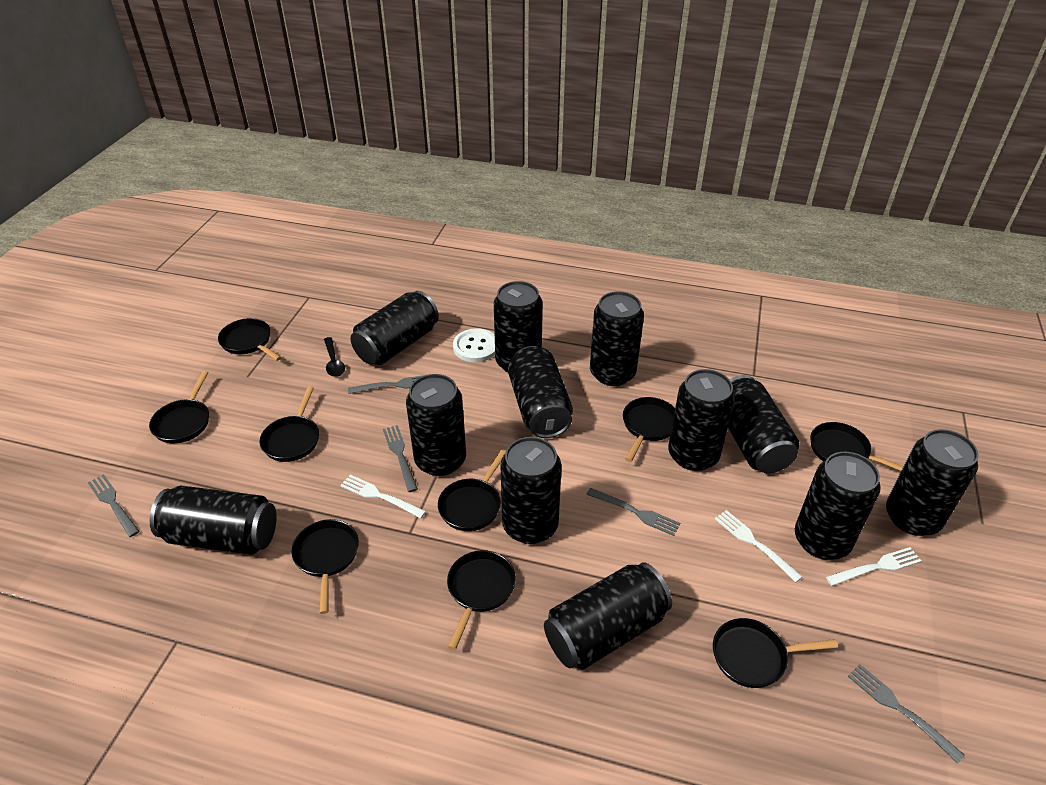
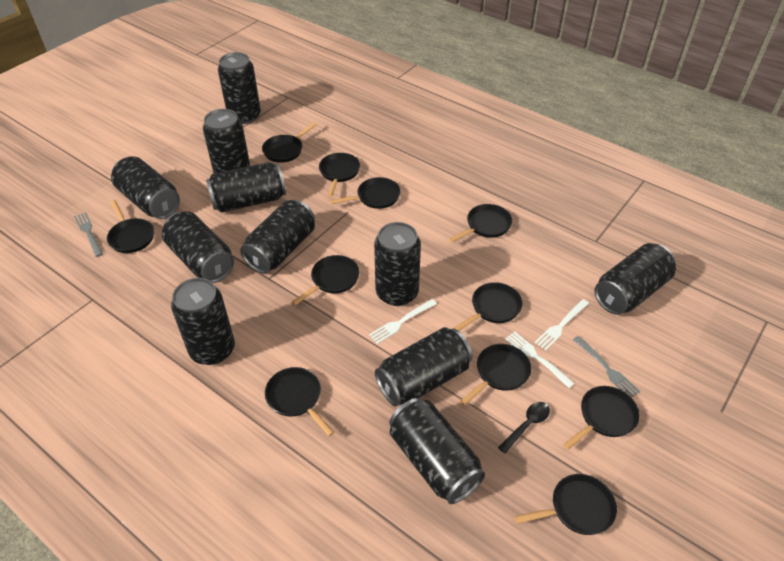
black can: [150,486,277,555] [351,291,439,365] [406,374,466,476] [494,281,543,372] [500,437,562,544] [508,346,573,438] [544,562,672,670] [590,291,644,386] [668,369,735,471] [728,375,799,473] [795,452,881,560] [886,429,979,536] = 12 -> [111,156,180,219] [162,211,234,283] [171,278,235,365] [203,109,250,174] [206,162,286,213] [218,52,261,124] [240,200,315,273] [374,222,421,306] [375,327,473,407] [389,398,485,504] [595,243,676,315] = 11
black pan: [149,371,209,443] [218,318,282,361] [259,386,319,462] [291,519,359,614] [438,449,506,531] [447,550,516,650] [623,397,675,462] [713,618,838,688] [810,422,904,471] = 9 -> [107,200,154,253] [262,122,317,163] [265,367,334,436] [291,255,360,305] [319,153,360,197] [330,177,401,209] [449,204,512,242] [454,282,523,331] [460,344,531,406] [514,474,617,535] [563,386,639,450] = 11
grey fork: [88,474,140,537] [348,375,425,394] [383,425,418,492] [586,488,680,536] [848,664,965,763] = 5 -> [74,212,103,257] [573,336,640,398] = 2
white button: [453,328,495,362] = 1 -> none = 0

